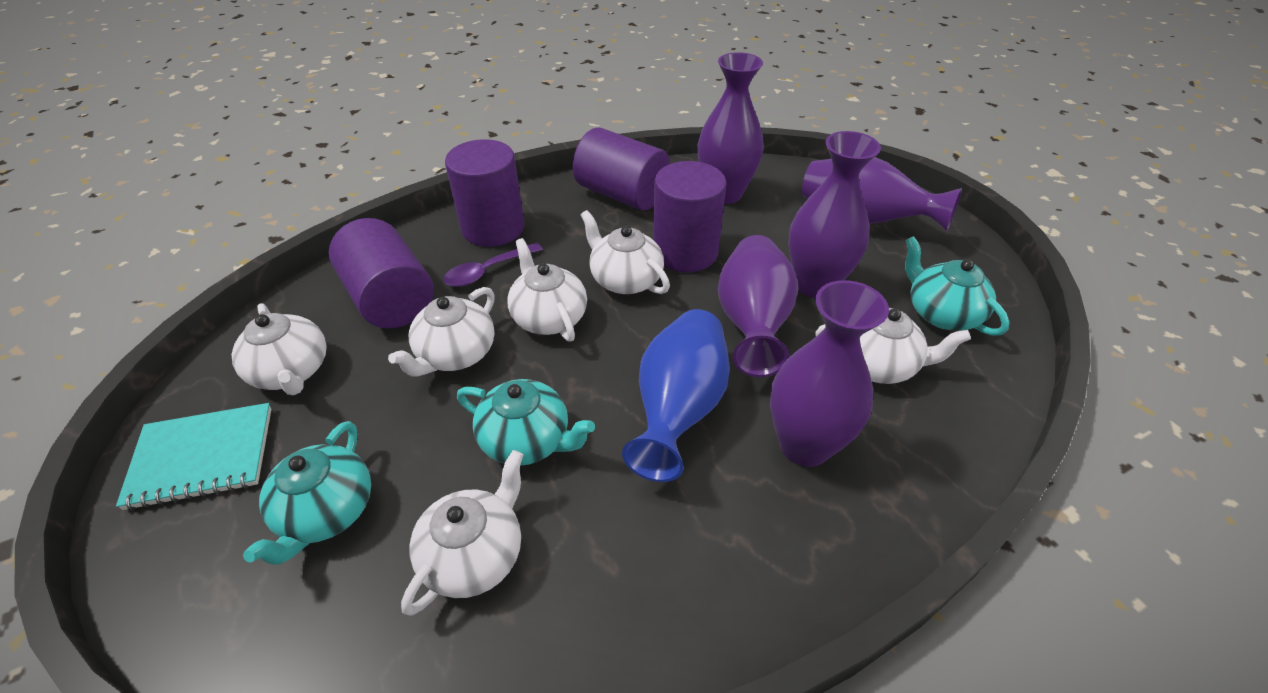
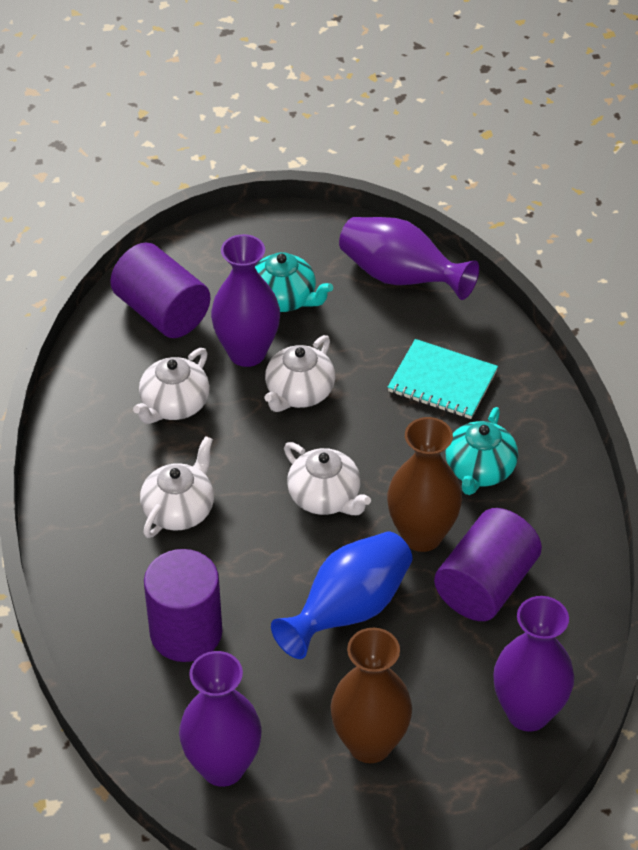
brown vase: none = 0 -> [331,628,412,763] [387,417,462,552] = 2
purple cylinder: [329,218,434,329] [445,139,525,247] [573,128,670,211] [653,161,727,272] = 4 -> [110,242,211,338] [144,549,222,662] [434,508,542,621] = 3
purple spoon: [443,243,543,287] = 1 -> none = 0
purple vase: [698,52,764,204] [718,235,798,377] [770,280,889,467] [788,131,881,298] [802,157,962,232] = 5 -> [179,651,262,787] [211,234,280,367] [339,217,479,300] [493,596,574,732] = 4
turquoise teapot: [243,421,371,565] [457,379,595,466] [905,236,1010,336] = 3 -> [255,252,333,312] [445,407,518,495] = 2
white teapot: [231,303,326,395] [388,287,495,377] [401,450,523,616] [507,238,587,342] [581,210,670,294] [815,308,971,384] = 6 -> [133,348,210,424] [140,436,214,538] [265,335,335,412] [284,442,371,515] = 4

